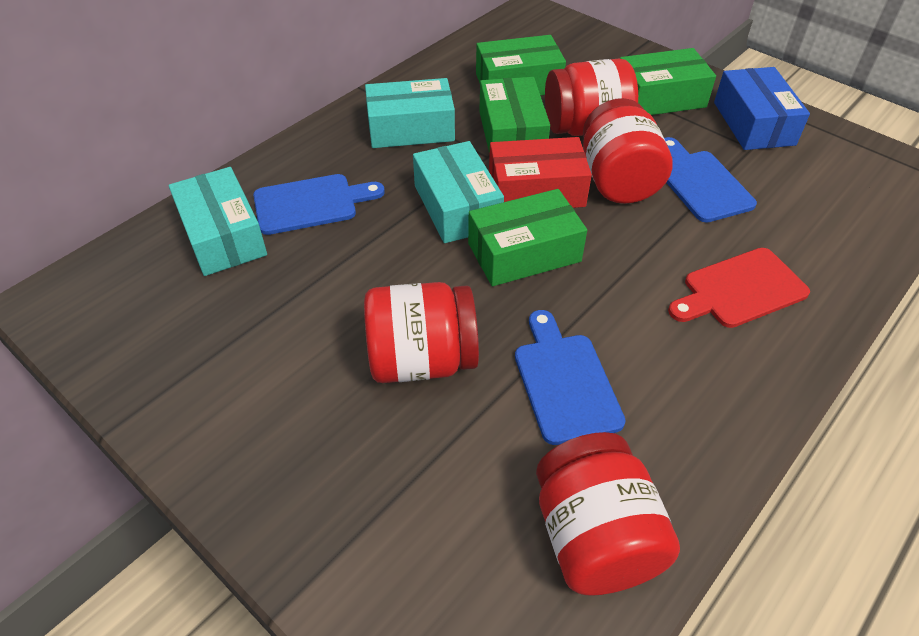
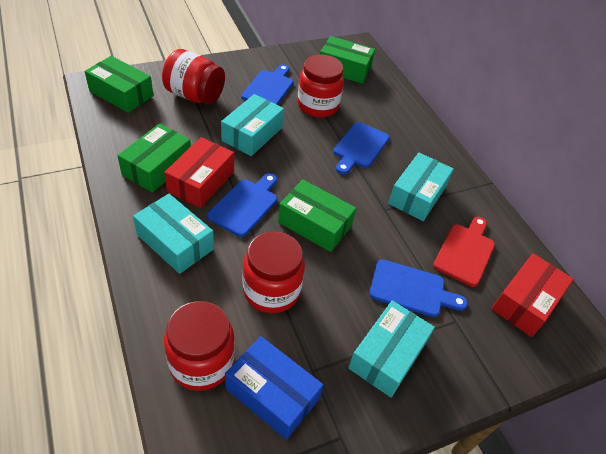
blue cutting board: [253,174,385,235] [515,310,626,445] [664,137,757,223] = 3 -> [207,173,277,237] [241,64,293,105] [333,122,389,174] [369,259,468,317] = 4
red box: [489,137,592,208] = 1 -> [164,137,234,208] [491,253,573,337] = 2
turquoise box: [169,167,267,276] [365,78,455,148] [413,141,504,243] = 3 -> [133,194,214,274] [221,94,284,156] [348,300,435,398] [388,152,454,221] = 4

